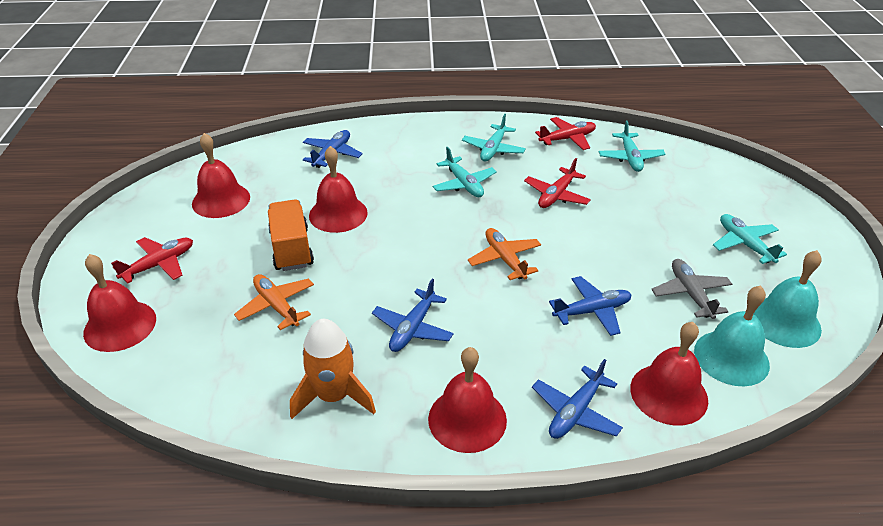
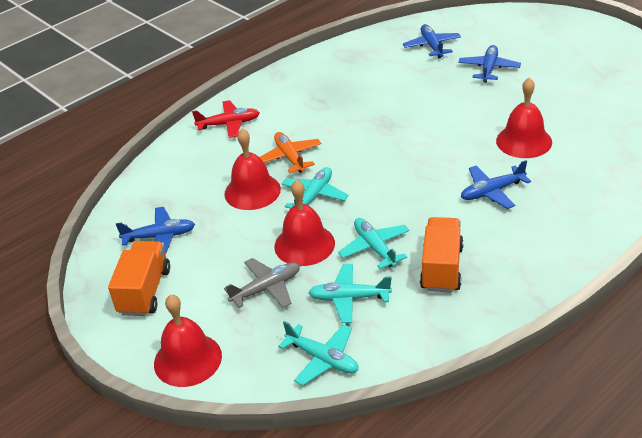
orange plane: [234,274,314,330] [468,228,541,280] = 2 -> [259,132,321,173] = 1
orange rocket: [290,319,376,419] = 1 -> none = 0
orange truck: [268,199,314,271] = 1 -> [108,241,170,316] [420,217,464,292] = 2
red bell: [83,254,156,352] [192,133,250,218] [309,146,368,233] [428,347,507,453] [630,322,708,426] = 5 -> [154,294,222,387] [224,129,281,210] [274,180,335,266] [496,77,552,158] = 4
red plane: [111,237,193,284] [524,158,591,208] [535,117,596,150] = 3 -> [192,100,260,138] = 1
turquoise bell: [694,285,770,386] [754,250,822,348] = 2 -> none = 0

